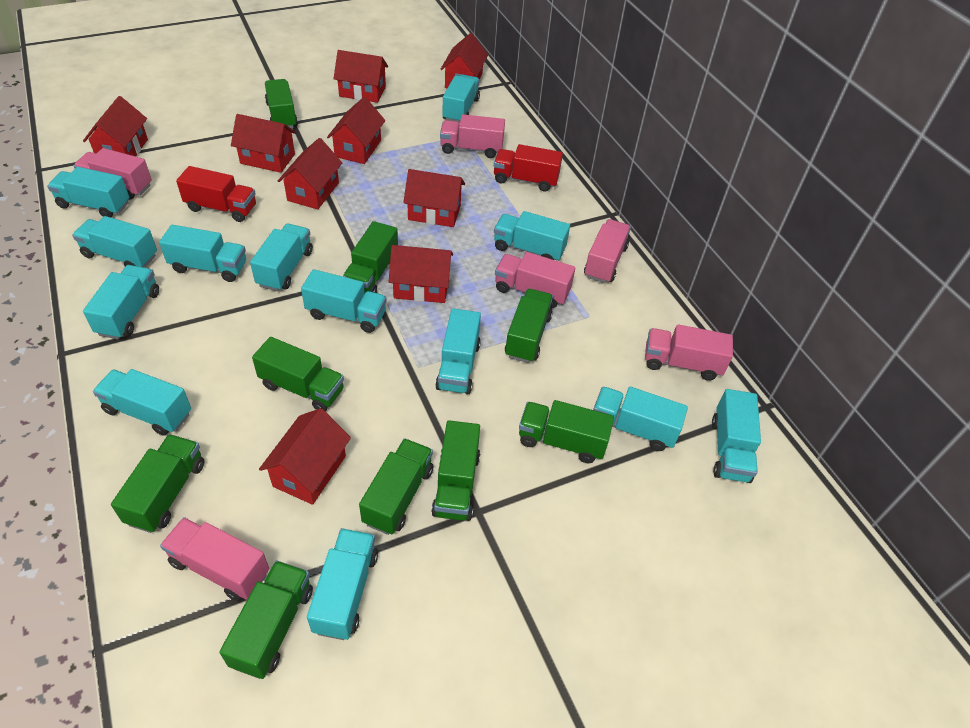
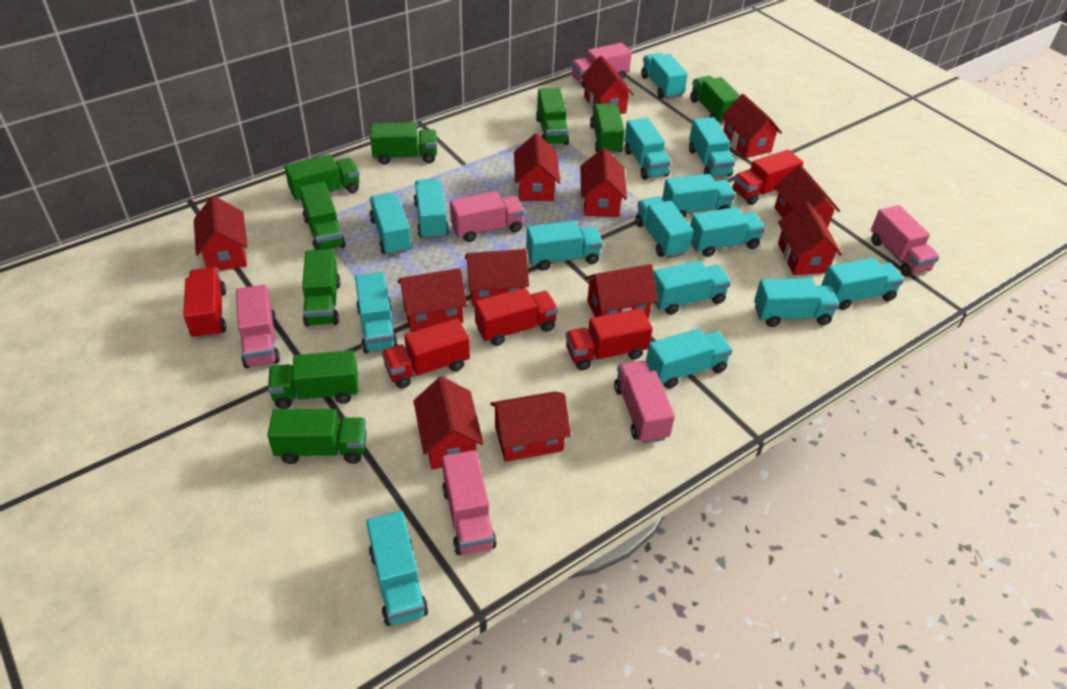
red house: [83,96,148,156] [231,114,296,173] [259,408,351,505] [278,138,342,209] [327,97,385,164] [334,50,388,103] [389,245,453,303] [403,169,465,227] [441,33,488,88] = 9 -> [194,196,248,271] [397,268,467,332] [413,376,484,469] [465,249,529,307] [490,391,571,462] [514,133,560,201] [580,148,627,217] [581,56,634,114] [585,264,658,318] [721,94,782,158] [774,165,840,228] [778,202,842,275] = 12
red truck: [176,166,256,222] [494,144,563,192] = 2 -> [183,267,226,340] [382,318,470,389] [475,288,558,346] [566,308,653,370] [732,150,803,205] = 5
turquoise truck: [47,167,130,217] [72,216,157,268] [83,265,159,339] [93,369,191,436] [159,225,246,282] [250,224,313,291] [301,269,387,333] [307,528,378,640] [435,308,481,394] [442,74,480,123] [494,211,570,261] [593,387,688,451] [712,389,761,483] = 13 -> [355,272,398,353] [366,511,428,626] [369,193,412,255] [414,179,449,239] [526,221,603,270] [624,118,671,180] [635,196,693,258] [641,53,688,99] [646,328,733,389] [653,261,731,315] [662,174,736,218] [689,117,735,177] [690,207,765,257] [754,278,839,327] [821,258,904,310] = 15

